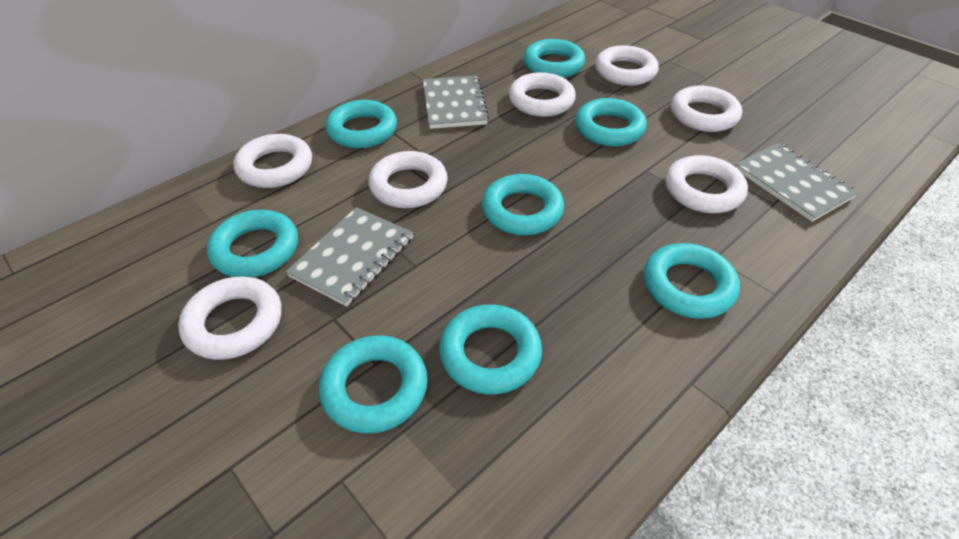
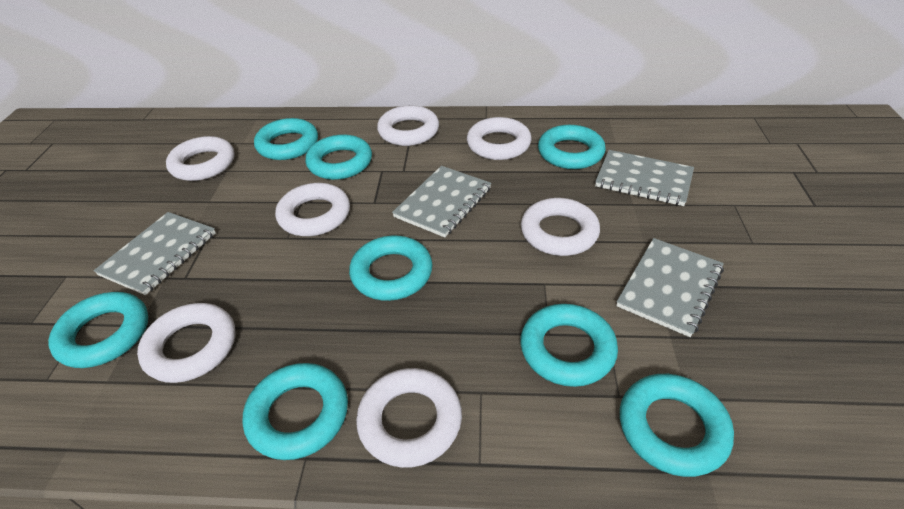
grey notebook: [286,207,413,307] [423,75,489,129] [735,143,858,222] = 3 -> [94,212,216,295] [392,166,491,237] [595,150,694,206] [616,238,724,337] = 4

